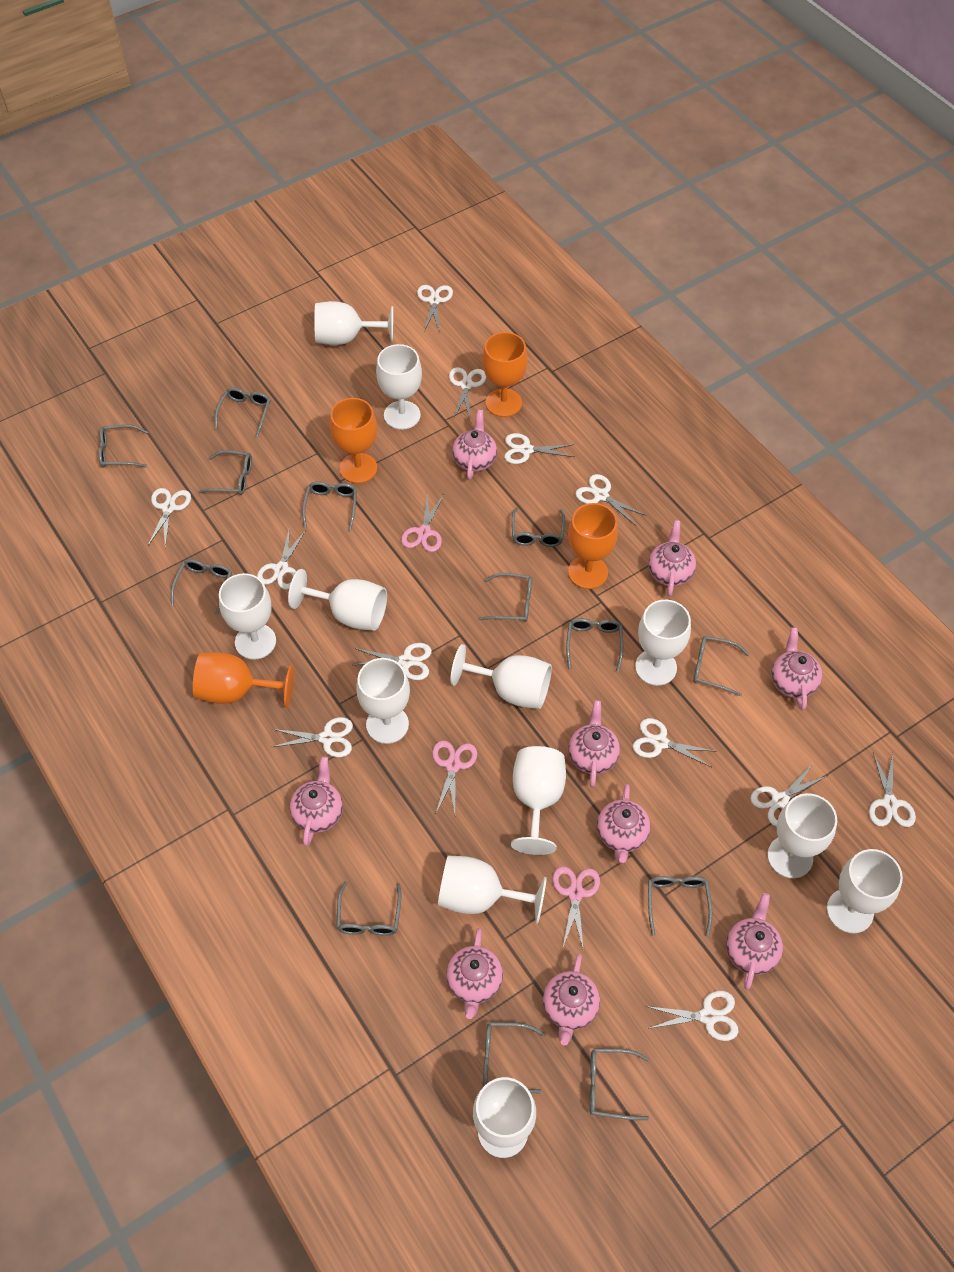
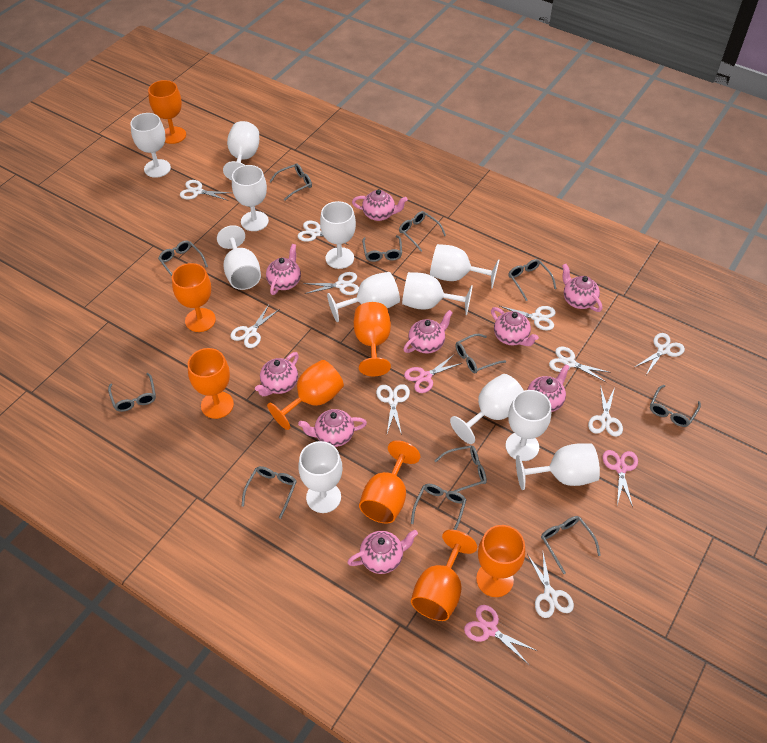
grey glasses: [98,424,148,468] [171,559,232,615] [198,450,252,495] [215,388,271,437] [302,481,357,531] [337,881,401,936] [479,573,532,622] [483,1022,545,1093] [512,507,565,547] [566,618,623,671] [589,1048,649,1120] [648,876,712,936] [693,636,750,696] = 13 -> [108,373,156,412] [158,240,208,276] [241,466,297,519] [269,164,312,200] [362,235,402,262] [399,211,446,252] [411,484,466,530] [434,445,487,492] [455,334,506,374] [508,259,556,301] [541,516,601,574] [650,385,701,427] = 12
orange goblet: [193,652,294,708] [330,398,377,484] [482,332,528,417] [568,503,618,589] = 4 -> [148,80,186,144] [172,263,216,332] [188,348,234,419] [267,360,344,430] [354,302,391,376] [359,440,420,524] [411,530,477,621] [476,525,525,597] = 8
white scissors: [148,488,191,547] [257,527,306,590] [272,717,353,757] [354,643,432,680] [417,285,453,332] [449,367,486,419] [504,433,575,464] [575,474,646,526] [633,718,717,767] [645,991,739,1041] [750,762,827,827] [869,753,916,827] = 12 -> [180,180,231,201] [230,305,280,348] [298,221,348,245] [303,272,359,295] [376,384,410,435] [498,306,556,331] [527,553,574,618] [549,346,611,382] [588,385,623,437] [635,333,685,375] = 10

